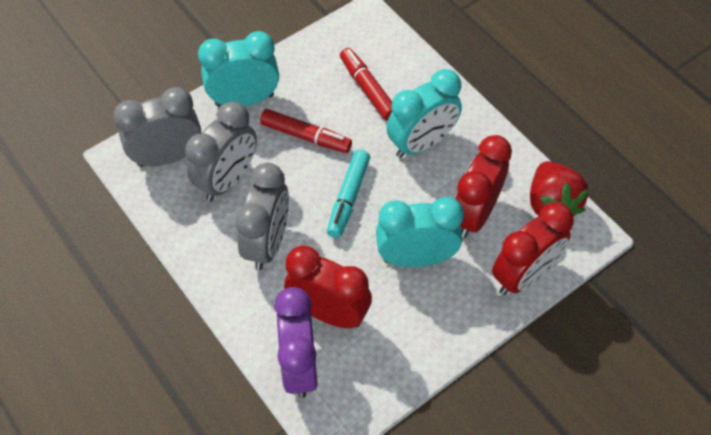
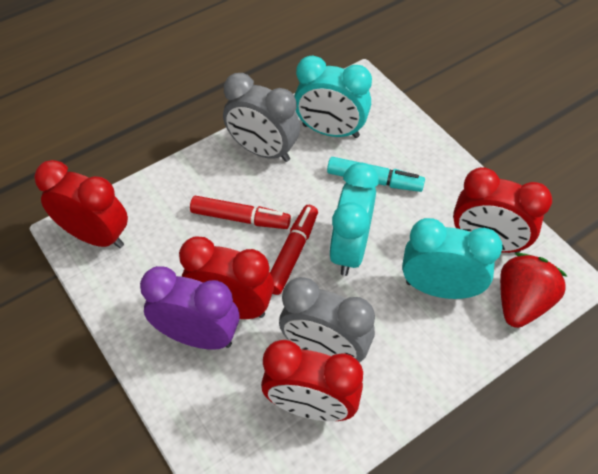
grey clock: [113,87,201,167] [185,102,257,201] [235,163,289,270] = 3 -> [223,73,300,162] [279,277,375,363] = 2
red clock: [284,246,372,328] [455,135,512,238] [492,202,574,295] = 3 -> [34,160,128,248] [179,236,274,319] [261,340,363,421] [453,167,552,253] = 4

